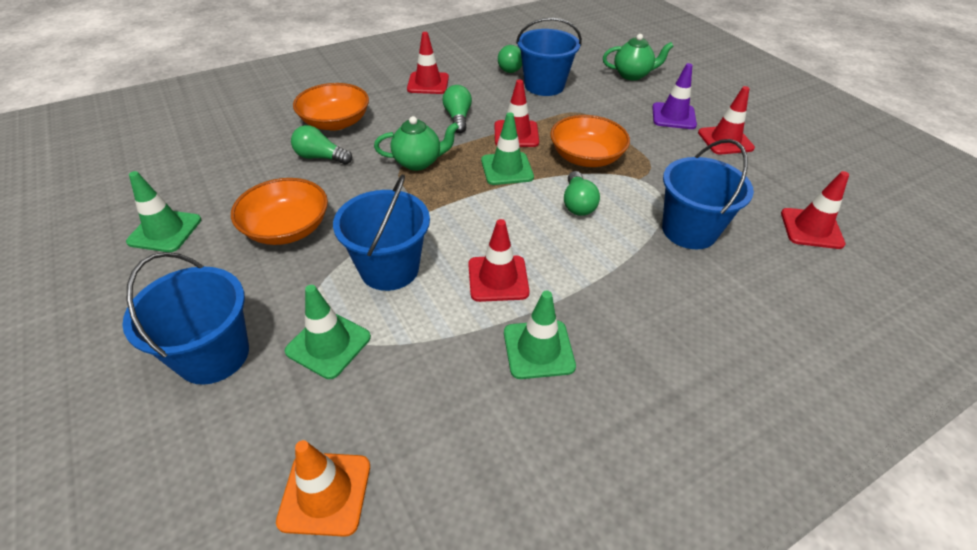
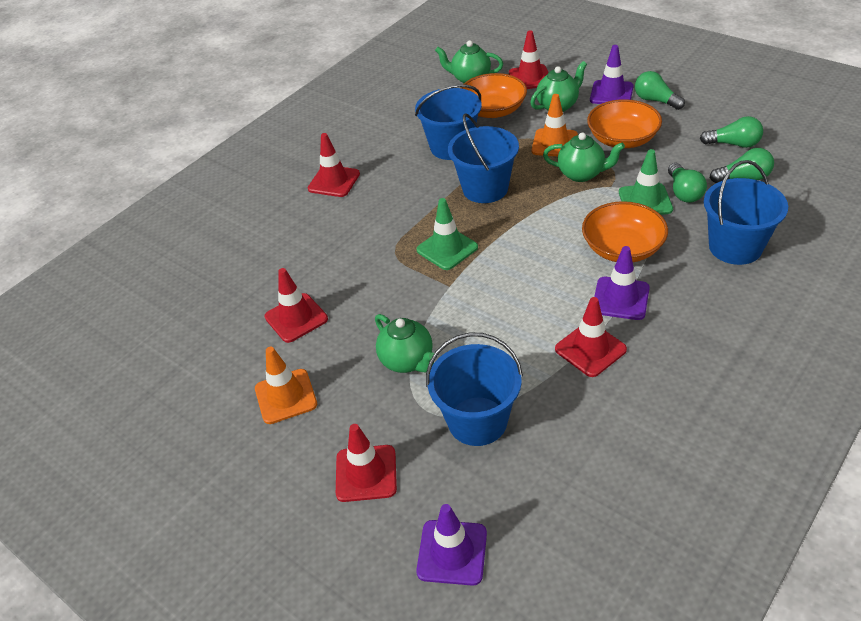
green teapot: [374,116,459,171] [603,34,674,81] = 2 -> [375,314,434,373] [435,40,503,83] [530,61,587,112] [543,132,625,182] = 4
green traffic cone: [126,171,201,252] [285,285,371,379] [481,112,534,185] [504,291,576,379] = 4 -> [416,198,478,270] [619,149,673,215] = 2
orange traffic cone: [276,440,370,537] = 1 -> [255,347,317,424] [532,94,578,156] = 2
purple traffic cone: [652,63,697,129] = 1 -> [416,504,487,586] [590,45,634,104] [594,246,650,320] = 3

